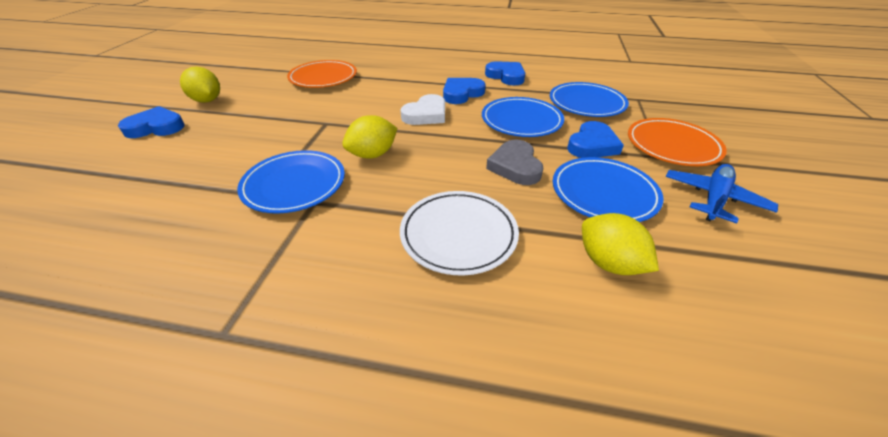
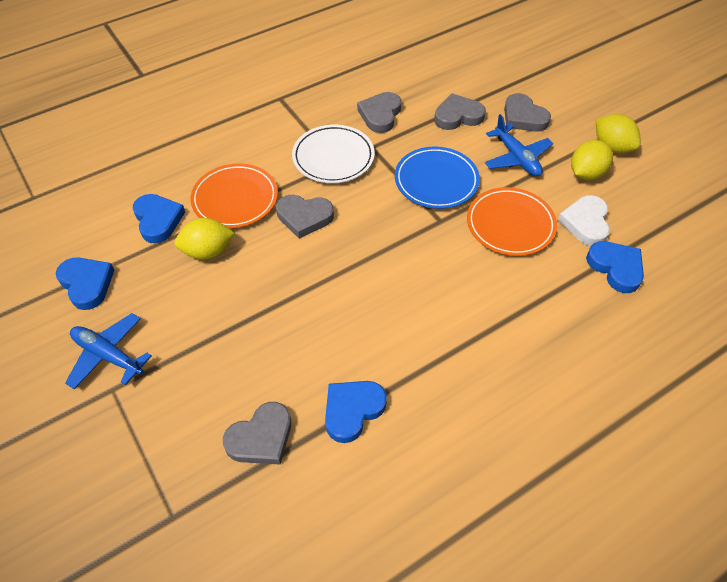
blue plane: [666,164,778,224] = 1 -> [65,313,152,389] [485,114,553,176] = 2
blue plate: [237,150,345,213] [482,97,564,137] [550,82,629,117] [553,157,664,222] = 4 -> [395,146,480,209] = 1
grey heart: [486,140,543,185] = 1 -> [223,402,291,465] [276,195,334,239] [357,92,401,133] [434,93,486,130] [504,93,551,132] = 5

